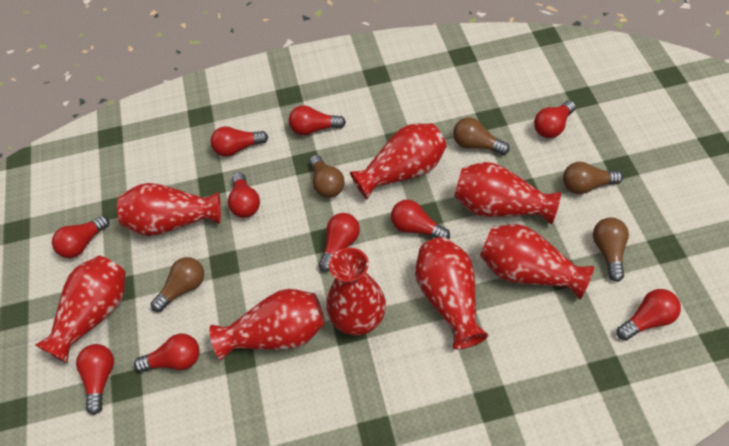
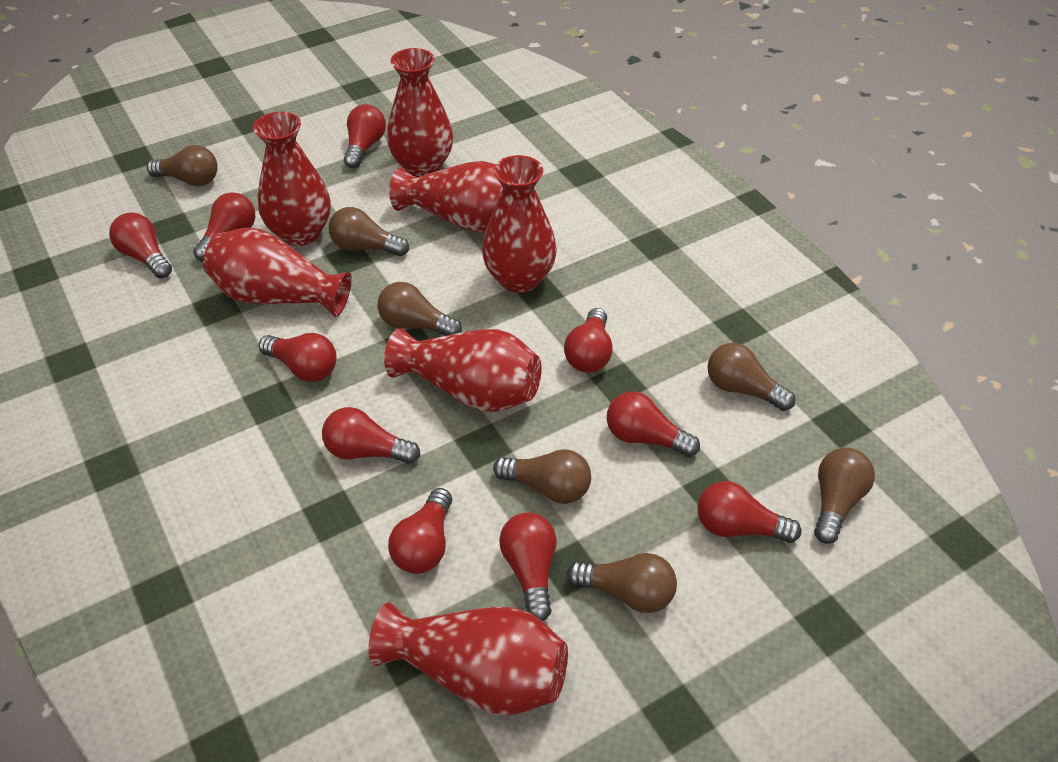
brown light bulb: [151,257,204,312] [309,155,345,198] [453,117,510,155] [563,162,623,194] [593,218,629,282] = 5 -> [147,145,218,186] [329,207,409,256] [377,282,462,336] [493,449,591,504] [567,553,677,613] [707,343,795,411] [814,448,875,544] = 7
red vase: [35,255,125,363] [117,183,221,236] [209,289,325,360] [327,248,386,335] [350,123,447,199] [415,237,488,349] [454,162,561,224] [480,224,594,299] = 8 -> [203,228,352,317] [253,112,330,246] [368,603,568,715] [384,328,542,412] [387,48,453,177] [389,161,503,232] [482,155,557,293] = 7

